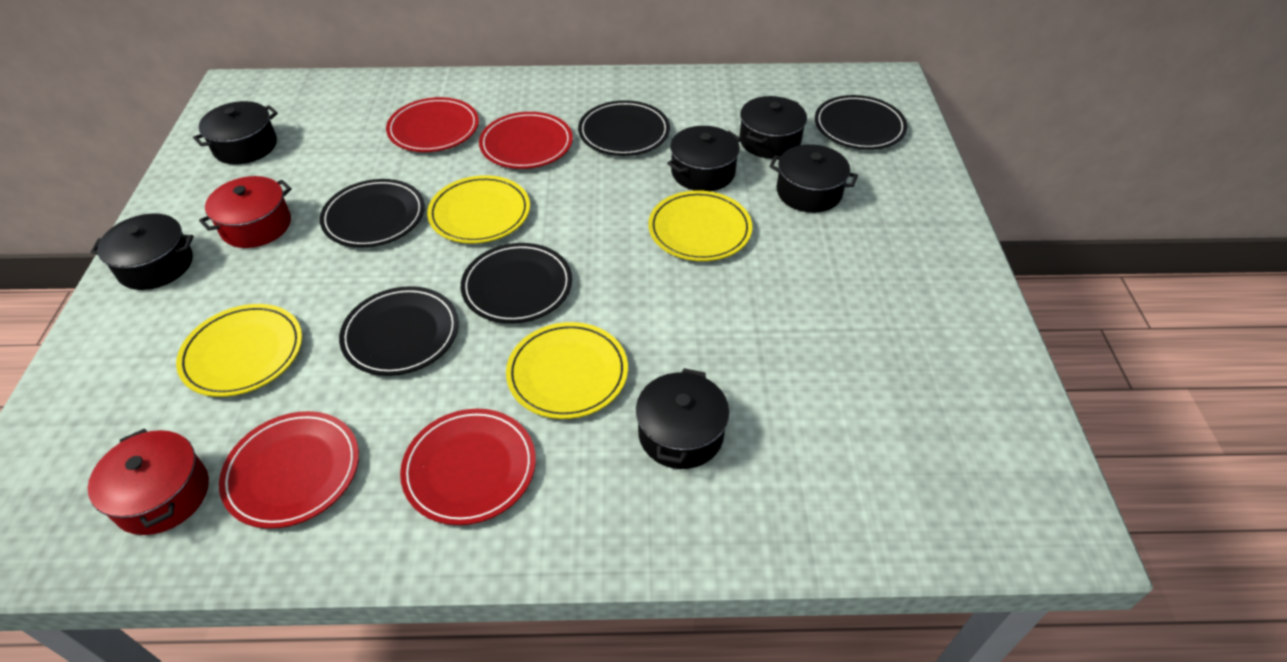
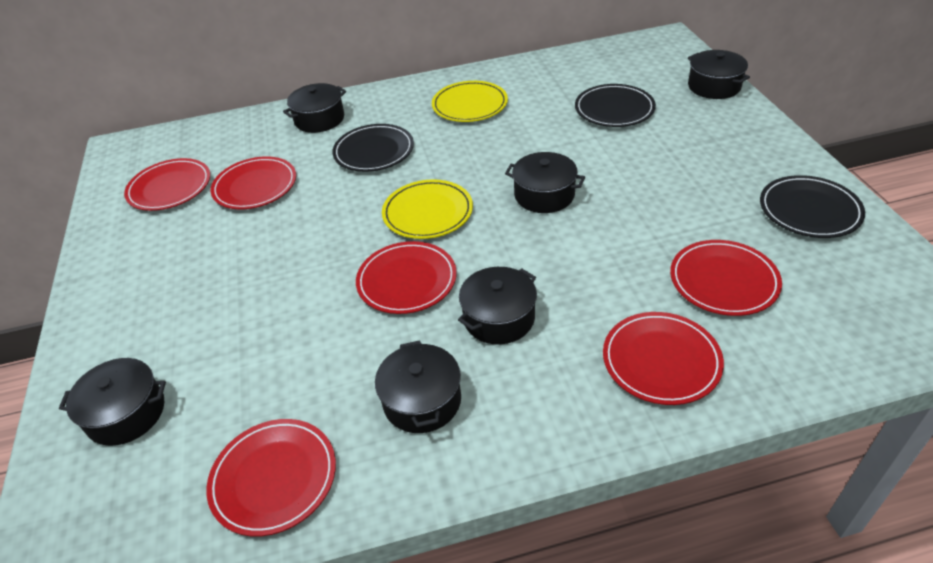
black plate: [320,179,425,248] [339,286,459,376] [461,243,572,323] [578,100,670,156] [815,95,907,150] = 5 -> [332,124,414,172] [575,84,656,127] [760,175,865,238] = 3
red plate: [219,411,359,529] [386,97,479,152] [400,409,536,525] [479,112,573,169] = 4 -> [124,158,210,211] [206,419,336,536] [211,156,296,209] [356,241,457,314] [603,312,724,405] [670,240,782,316] = 6
red pot: [88,429,209,535] [199,176,292,248] = 2 -> none = 0
yellow plate: [176,304,302,397] [427,175,530,244] [506,322,628,419] [648,190,752,261] = 4 -> [382,179,473,239] [432,81,508,122] = 2

